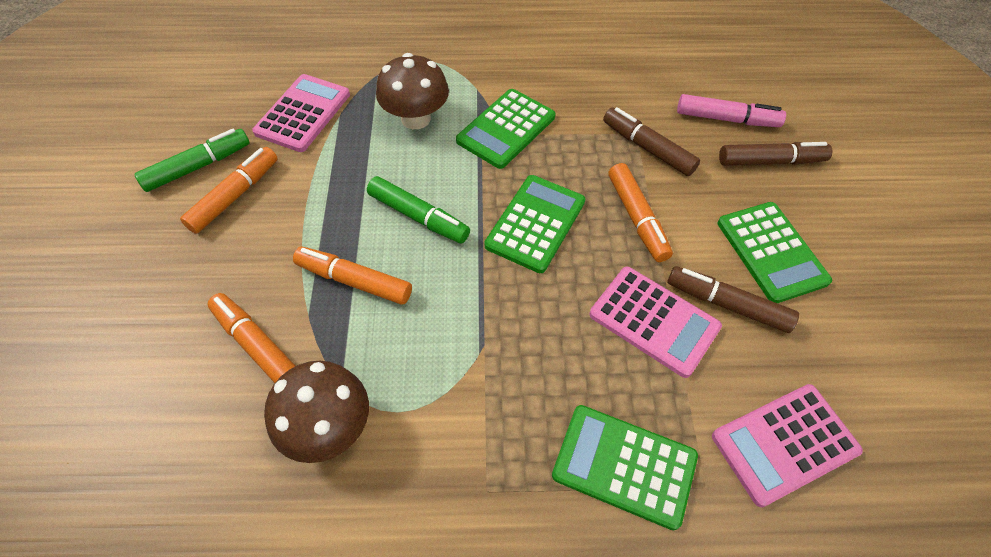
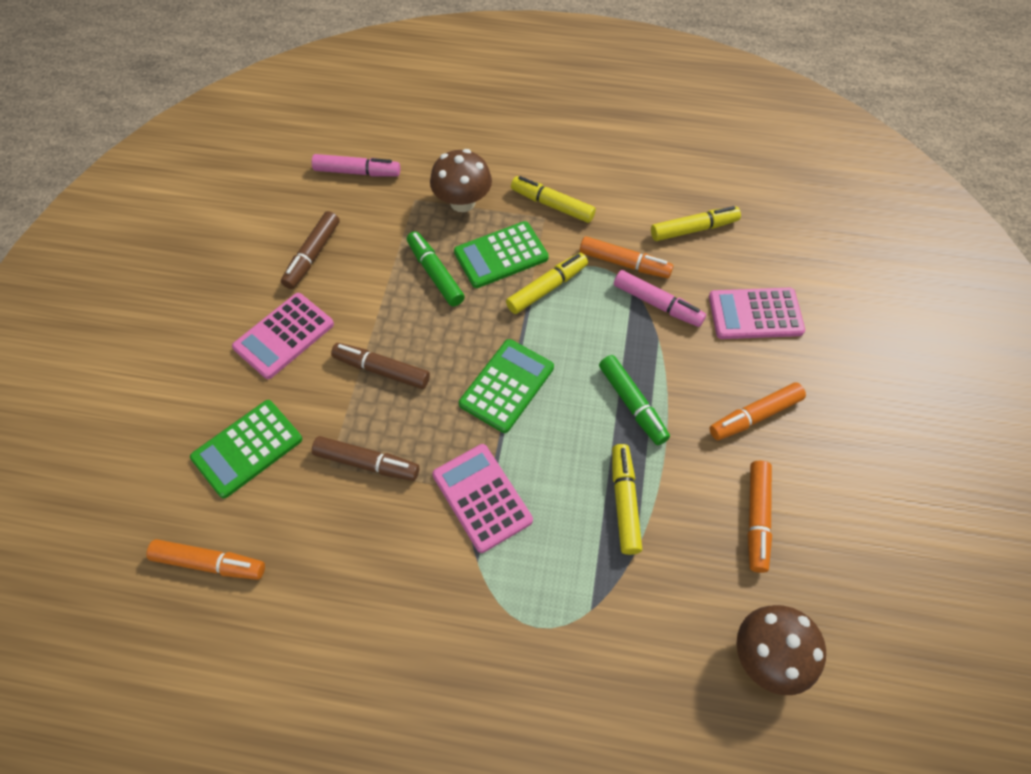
green calculator: [456,89,555,169] [484,175,585,273] [552,405,698,531] [717,202,832,303] = 4 -> [190,400,302,498] [454,221,549,288] [459,339,554,433] = 3
pink marker: [677,94,786,127] = 1 -> [312,154,400,177] [614,270,706,327] = 2
yellow marker: none = 0 -> [506,253,588,314] [511,176,596,223] [612,444,642,555] [651,206,741,241] = 4

